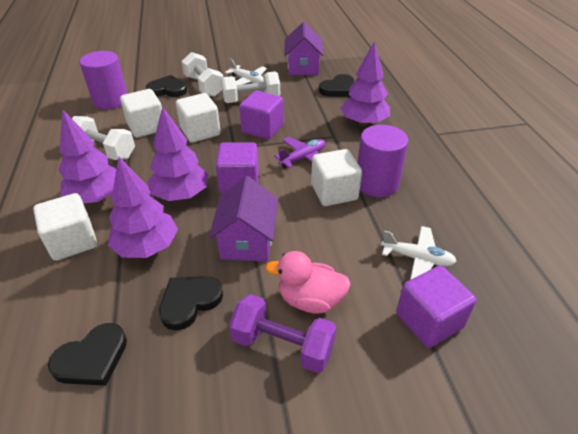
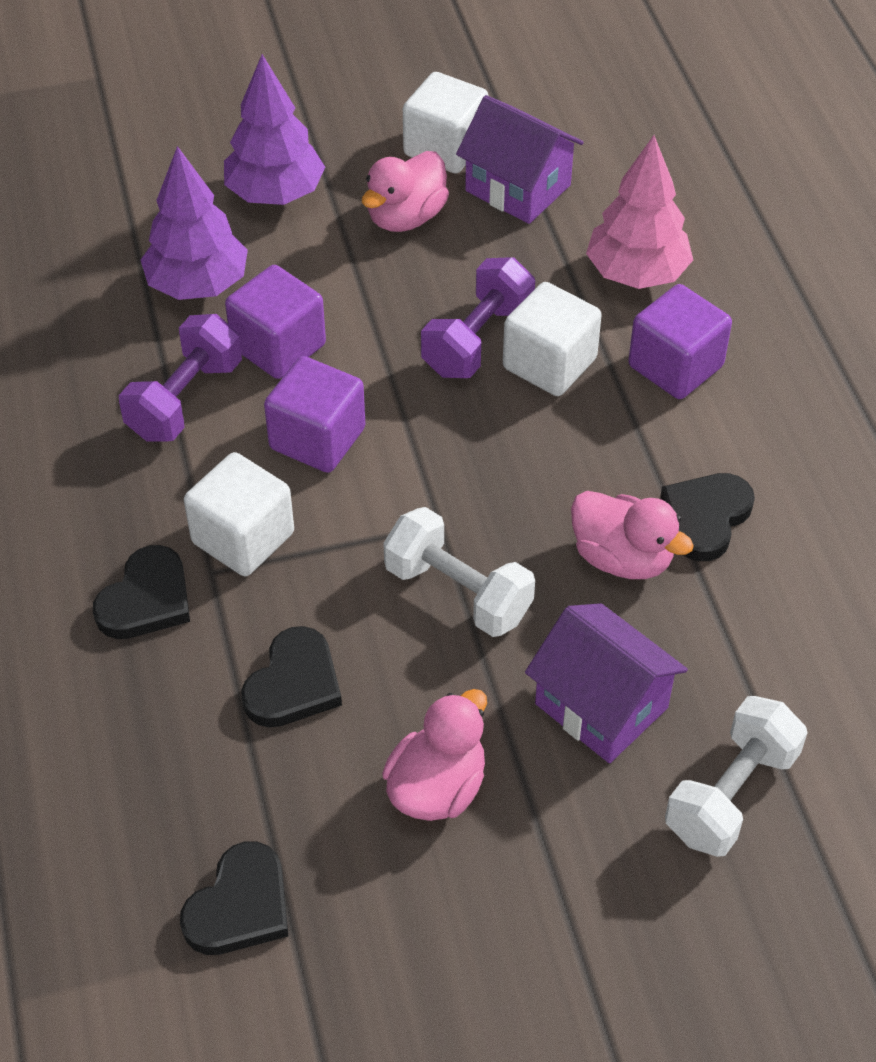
pink duck: [265,251,351,314] = 1 -> [362,151,449,232] [382,689,487,821] [571,491,694,579] = 3
pink tree: none = 0 -> [586,135,693,289] = 1
purple cylinder: [80,51,128,109] [357,125,408,197] = 2 -> none = 0
purple dumbbell: [229,294,337,373] = 1 -> [119,314,242,442] [421,257,535,378] = 2
purple plane: [274,137,326,168] = 1 -> none = 0
purple tree: [58,109,116,203] [108,157,178,258] [148,106,208,201] [340,42,390,126] = 4 -> [141,146,248,300] [224,54,325,205] = 2
white cube: [33,193,97,261] [120,89,162,138] [176,93,221,143] [311,149,362,206] = 4 -> [184,452,294,576] [403,72,489,173] [503,282,602,396] = 3
white dumbbell: [72,116,135,160] [182,52,224,97] [221,71,280,103] = 3 -> [383,507,535,637] [665,696,808,857] = 2
white plane: [225,58,267,85] [381,226,457,280] = 2 -> none = 0

